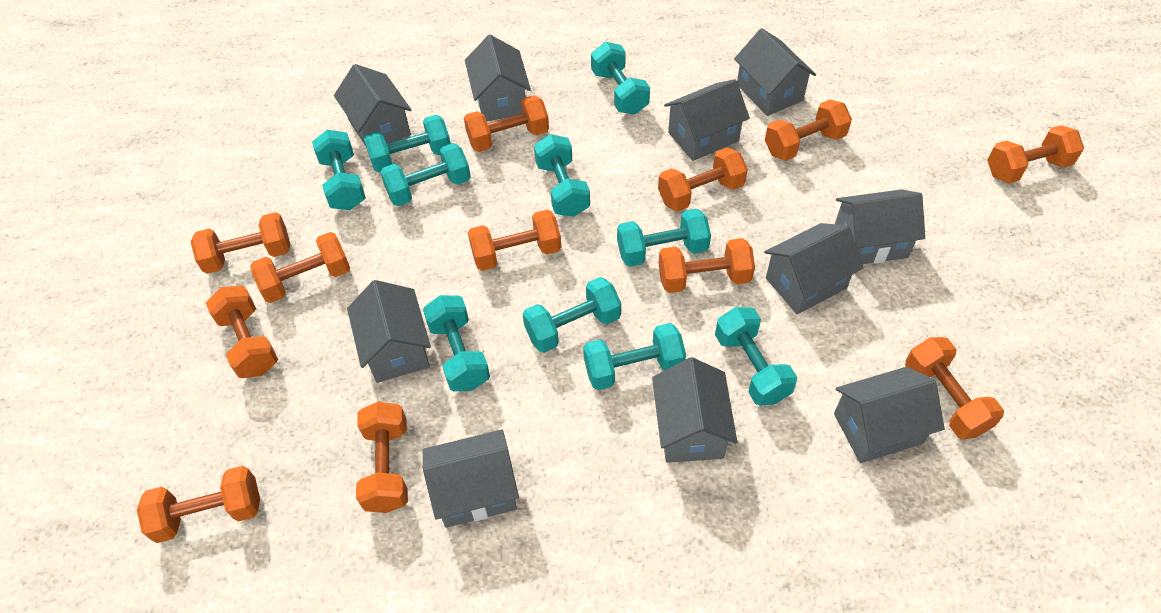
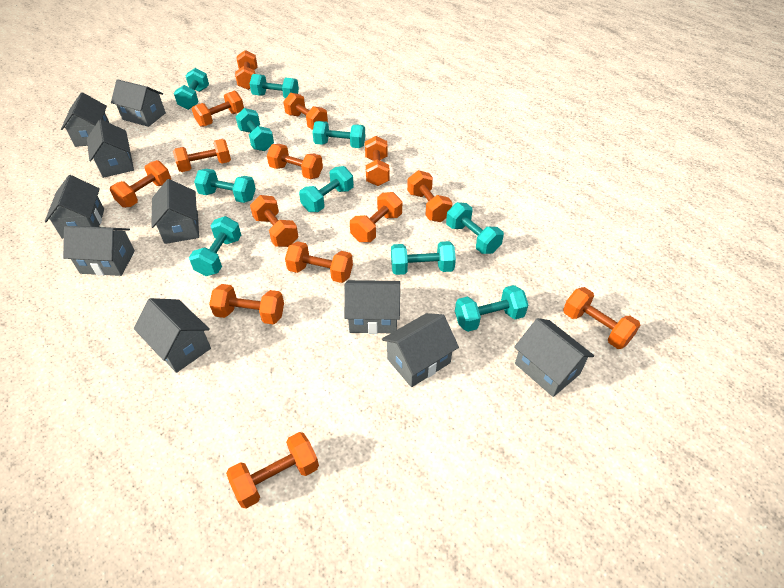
orange dumbbell: [137,466,260,543] [191,212,290,274] [206,286,278,378] [250,232,350,303] [356,402,408,513] [464,95,549,152] [468,210,561,271] [658,147,748,212] [658,238,755,293] [765,99,852,161] [905,337,1004,440] [987,125,1084,183] = 12 -> [110,160,171,208] [173,139,231,172] [192,90,244,127] [209,284,284,325] [226,432,319,509] [235,50,257,90] [250,195,299,247] [267,144,323,179] [283,93,328,130] [285,241,353,283] [350,192,402,242] [365,136,390,186] [407,170,453,222] [563,287,640,349] = 14

